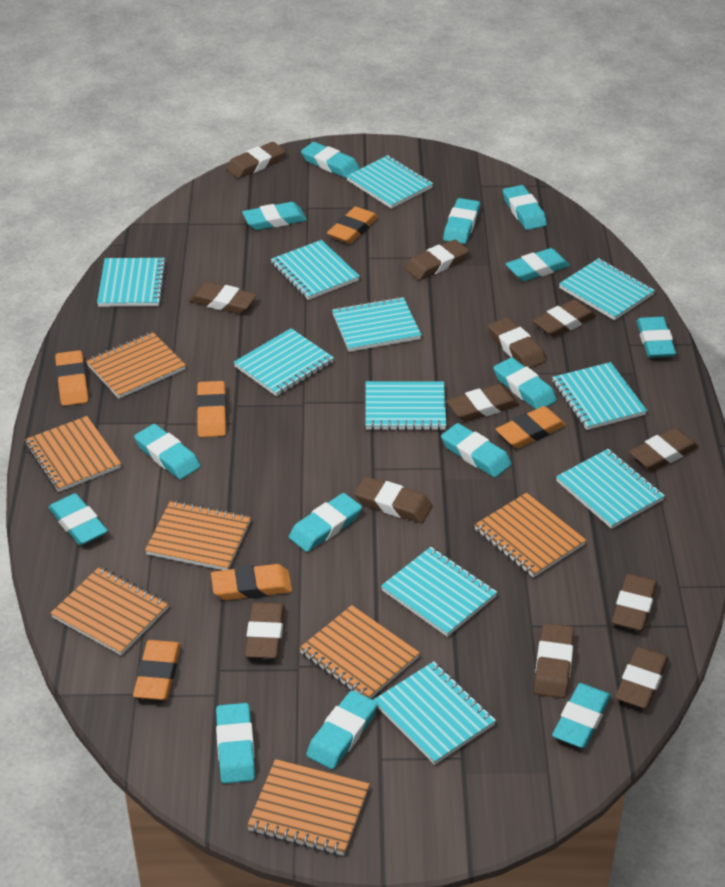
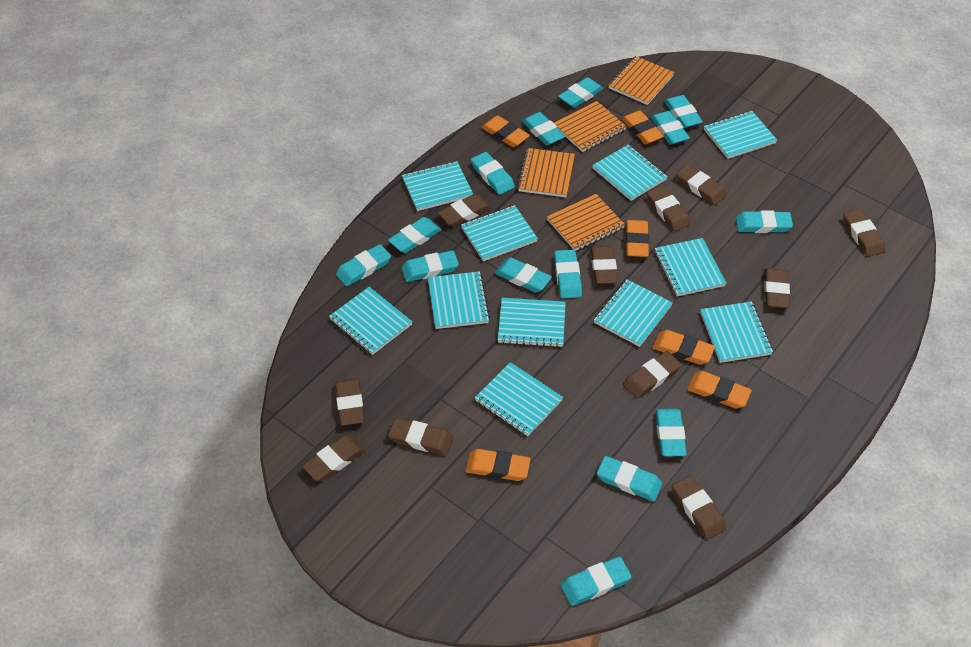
brown eraser: [189,282,257,314] [226,142,285,178] [245,602,285,659] [354,476,433,523] [405,239,469,280] [447,384,519,422] [488,317,546,368] [533,299,596,337] [534,623,574,698] [612,573,657,631] [615,646,668,709] [629,428,699,471] = 12 -> [302,435,365,481] [335,378,364,426] [388,418,453,455] [438,194,492,227] [591,246,618,284] [623,351,682,399] [647,186,691,231] [672,476,727,539] [676,164,727,205] [764,268,790,308] [843,209,885,257] = 11
orange notebook: [25,416,121,492] [50,567,169,655] [86,332,186,399] [145,500,251,570] [247,759,369,856] [299,605,420,699] [474,493,586,578] = 7 -> [517,148,575,197] [547,194,625,251] [554,101,627,152] [608,56,675,105] = 4

